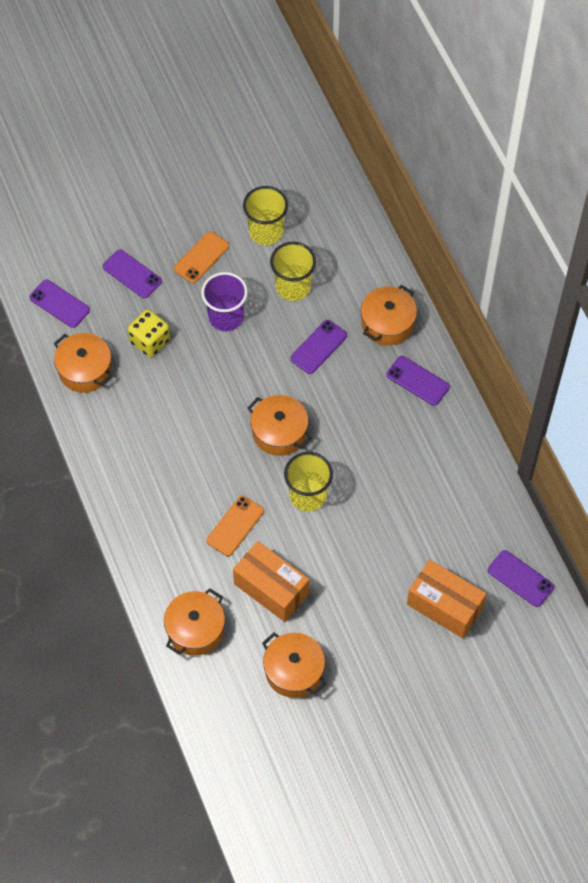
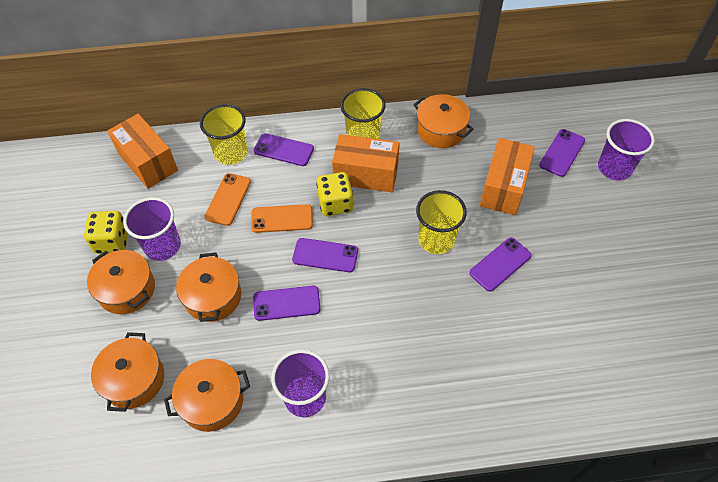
orange box: [233,541,309,622] [407,560,487,638] = 2 -> [107,114,178,189] [332,134,400,192] [480,138,535,215] = 3
purple cup: [201,272,248,331] = 1 -> [123,197,181,261] [271,349,329,417] [598,119,655,180] = 3
yellow dice: [128,309,170,357] = 1 -> [84,211,128,254] [316,172,354,216] = 2

